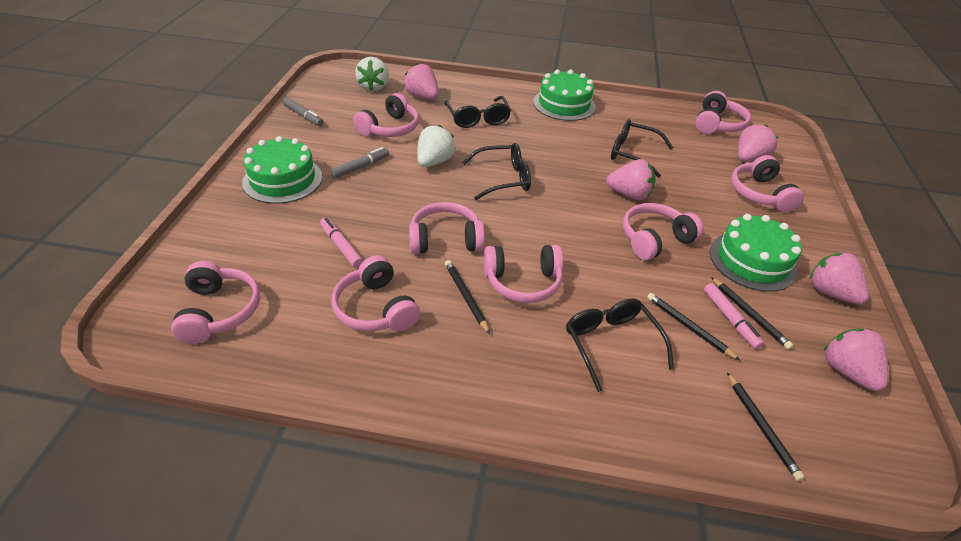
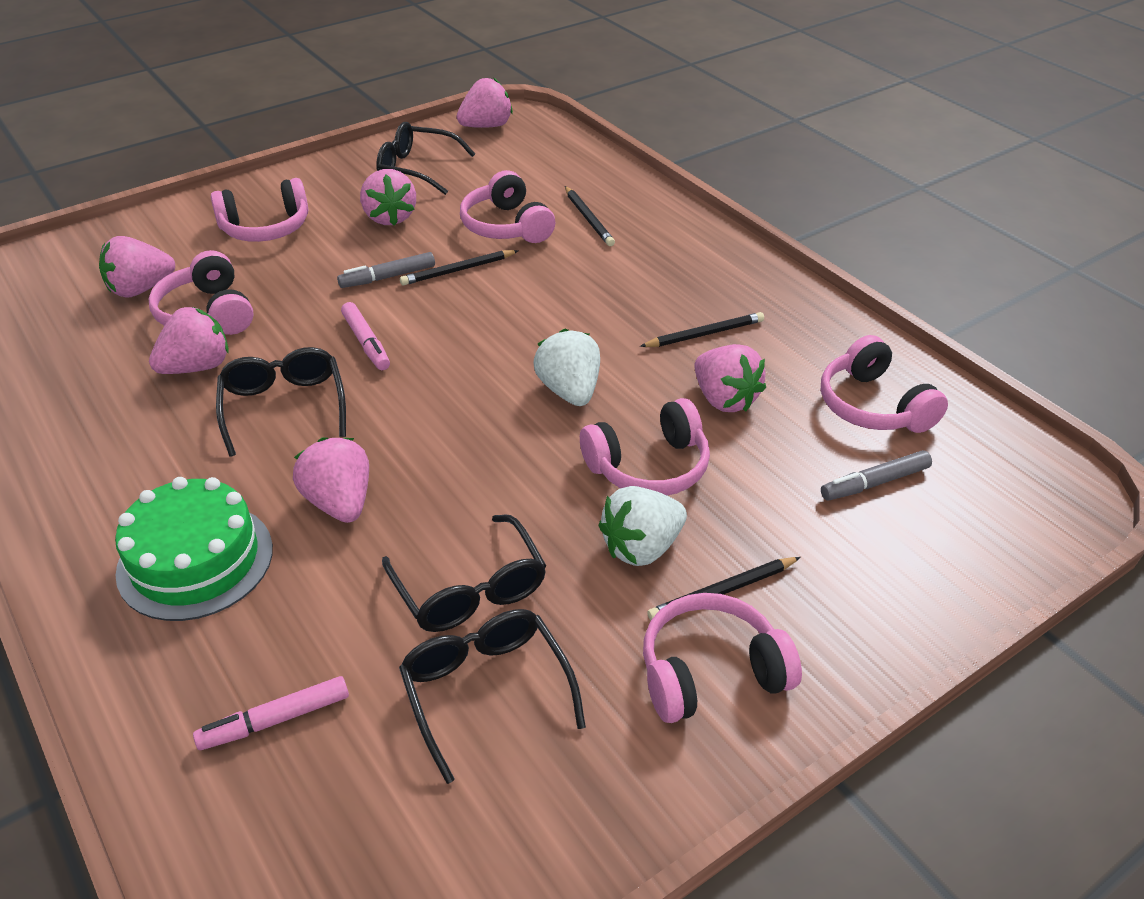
green cake: [242,136,322,204] [533,70,596,121] [710,214,802,292] = 3 -> [115,477,273,621] = 1
pink headphones: [171,261,260,344] [331,255,420,331] [353,93,419,137] [409,202,485,254] [484,245,563,303] [623,203,704,260] [695,91,751,134] [731,155,804,212] = 8 -> [148,250,254,335] [211,178,308,242] [460,170,555,243] [580,398,710,495] [643,593,802,723] [821,335,948,433] = 6
pink strawberry: [404,63,439,99] [606,159,655,200] [738,124,778,162] [810,252,869,304] [824,328,888,391] = 5 -> [99,236,175,298] [149,307,229,374] [293,437,369,523] [360,169,416,226] [457,78,513,128] [694,344,766,412] = 6

